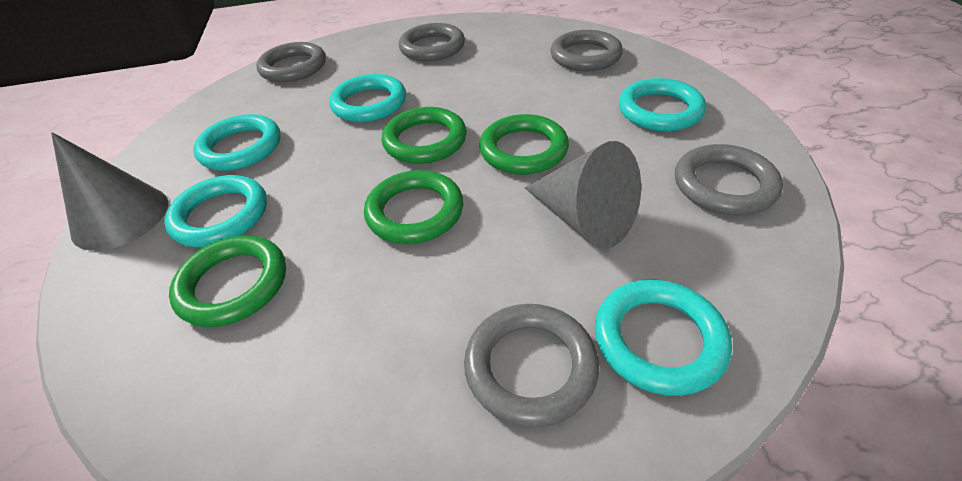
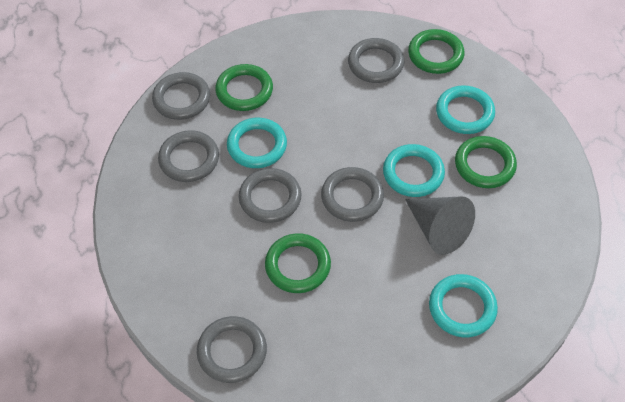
grey cone: [51,132,168,250] [525,141,641,249] = 2 -> [405,196,475,255] = 1
grey ring: [256,42,326,82] [399,23,465,61] [464,304,599,428] [551,30,623,71] [675,144,783,215] = 5 -> [152,72,210,120] [158,130,219,182] [197,316,267,383] [239,168,301,223] [321,167,384,222] [348,38,404,83] = 6
turquoise ring: [164,175,267,247] [193,114,281,171] [329,74,406,122] [595,280,732,396] [619,78,706,131] = 5 -> [227,118,287,168] [383,144,445,197] [429,274,498,337] [436,85,495,134] = 4

